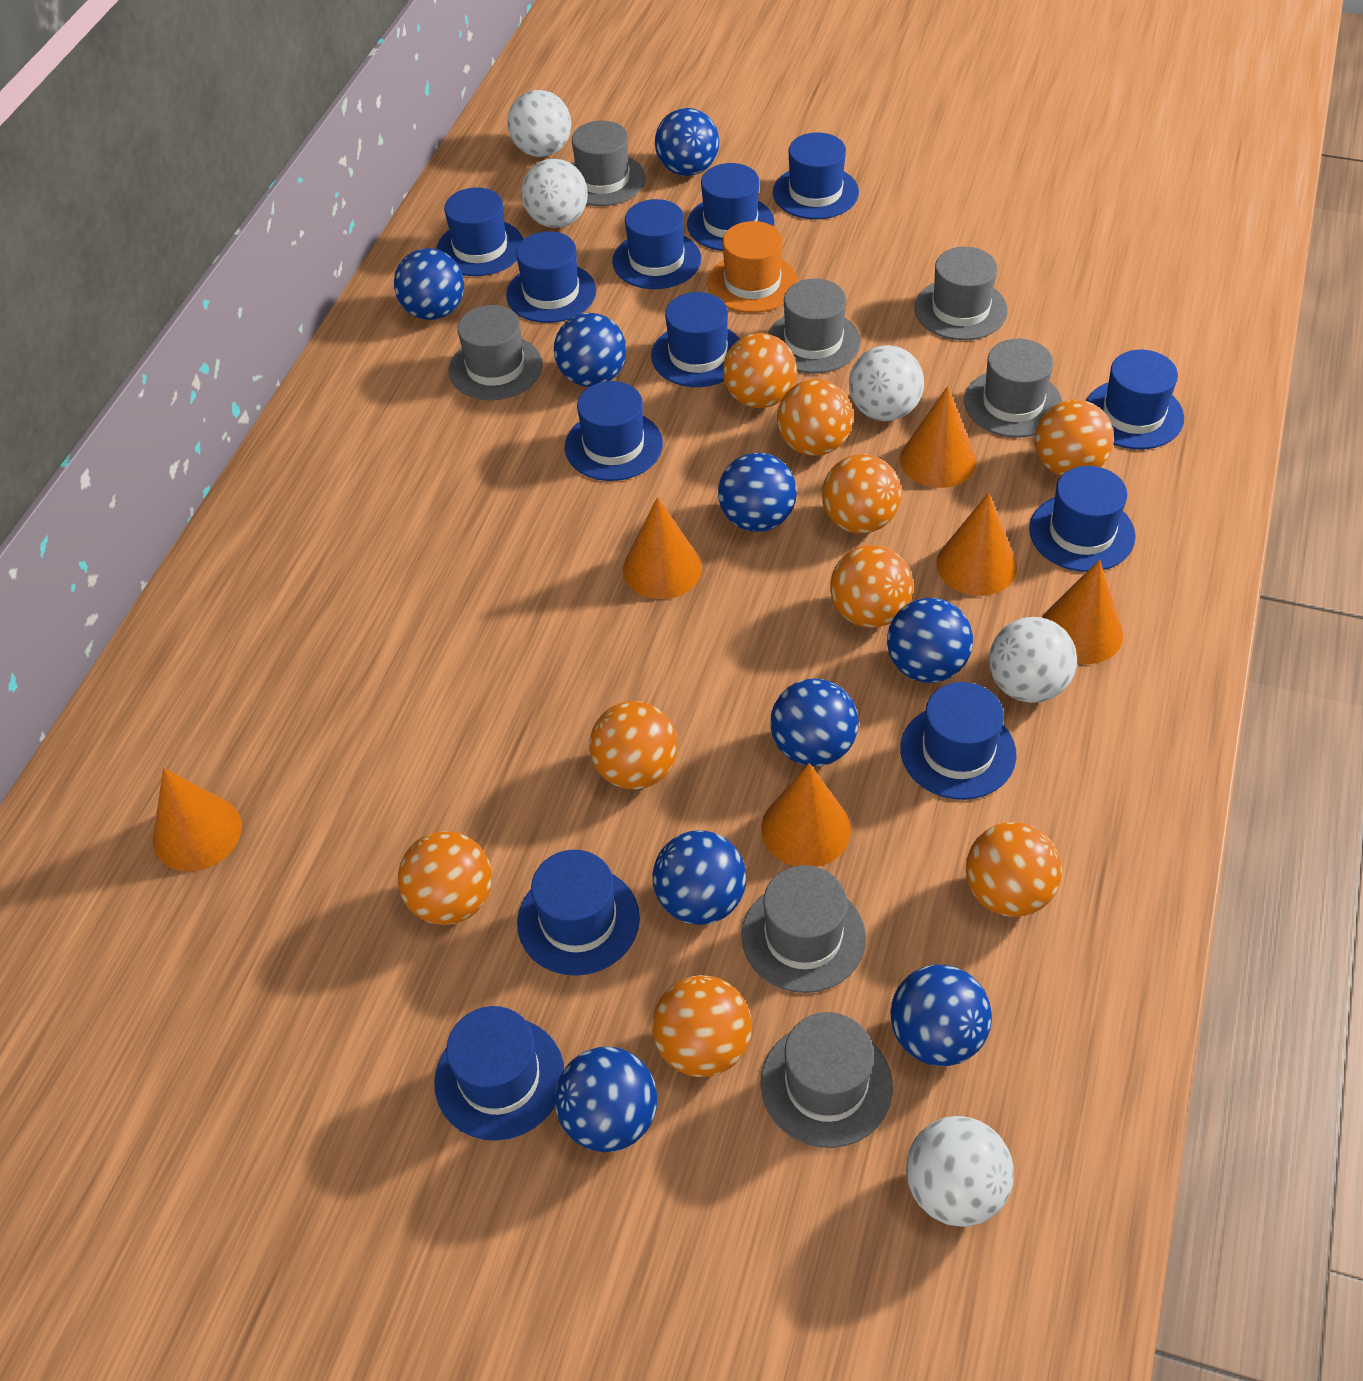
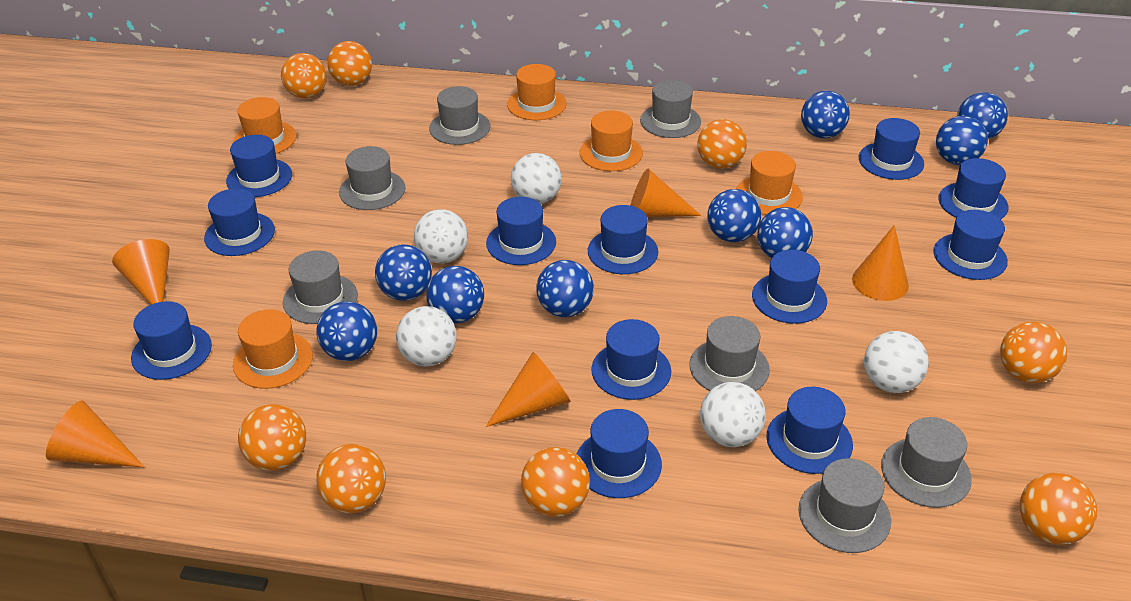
orange ball: [398,831,492,925] [589,701,678,790] [652,975,752,1077] [723,333,797,408] [777,379,853,456] [822,454,902,534] [830,545,913,628] [966,822,1062,917] [1035,400,1114,476] = 9 -> [238,404,306,471] [281,53,327,99] [316,444,386,513] [327,41,372,86] [521,447,590,517] [697,119,747,169] [1000,322,1067,383] [1020,473,1097,545] = 8
orange cone: [153,768,242,871] [623,497,702,599] [761,763,851,867] [900,386,976,488] [936,492,1017,596] [1042,560,1123,664] = 6 -> [46,401,144,467] [112,239,170,304] [486,352,571,427] [630,169,701,217] [852,225,909,301] = 5
orange hat: [707,221,798,313] = 1 -> [233,309,313,389] [234,97,297,154] [507,64,567,120] [580,111,643,171] [736,151,803,215] = 5

